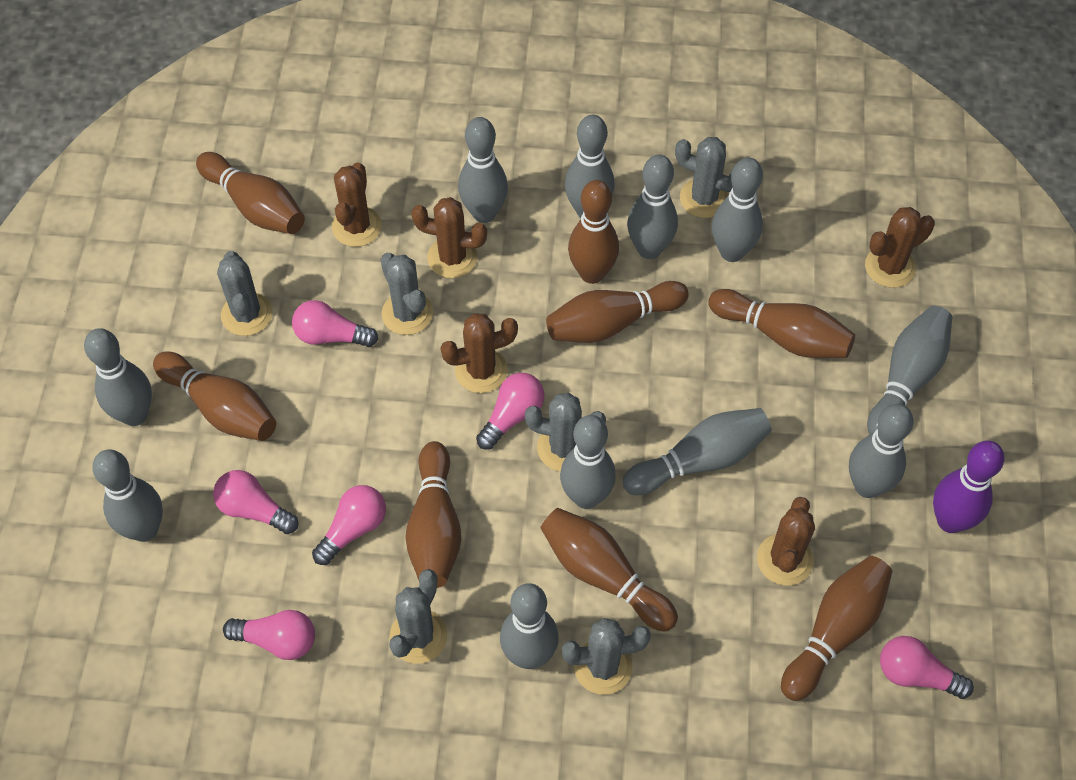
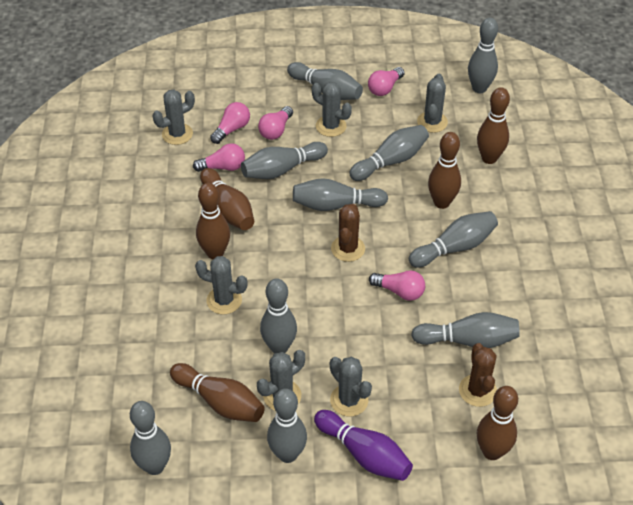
brown bowling pin: [153,352,276,441] [196,152,305,234] [405,441,461,588] [540,508,678,631] [546,281,689,343] [568,180,619,284] [708,289,855,358] [781,556,893,701] = 8 -> [170,363,265,422] [196,183,230,259] [200,168,254,230] [428,132,461,209] [477,87,510,164] [477,386,518,460] = 6
brown cactus: [332,163,382,247] [411,197,487,278] [441,313,518,393] [757,497,815,586] [865,207,935,288] = 5 -> [331,204,365,262] [459,343,497,407] = 2
grey bowling pin: [84,328,152,426] [92,450,163,542] [458,117,508,223] [500,583,559,669] [560,415,616,509] [565,115,615,218] [623,408,772,495] [627,154,678,259] [712,158,763,262] [849,404,914,498] [867,306,952,435] = 11 -> [130,401,171,475] [241,142,328,179] [260,278,297,354] [267,389,307,463] [287,62,363,100] [293,178,388,211] [349,125,429,181] [409,211,498,268] [411,312,520,348] [468,18,498,93] = 10
pink light bulb: [213,470,298,534] [223,610,315,660] [292,300,378,347] [312,485,386,565] [476,373,544,450] [880,636,974,699] = 6 -> [193,143,245,172] [210,102,250,144] [258,106,293,140] [368,67,405,96] [369,270,425,301] = 5

